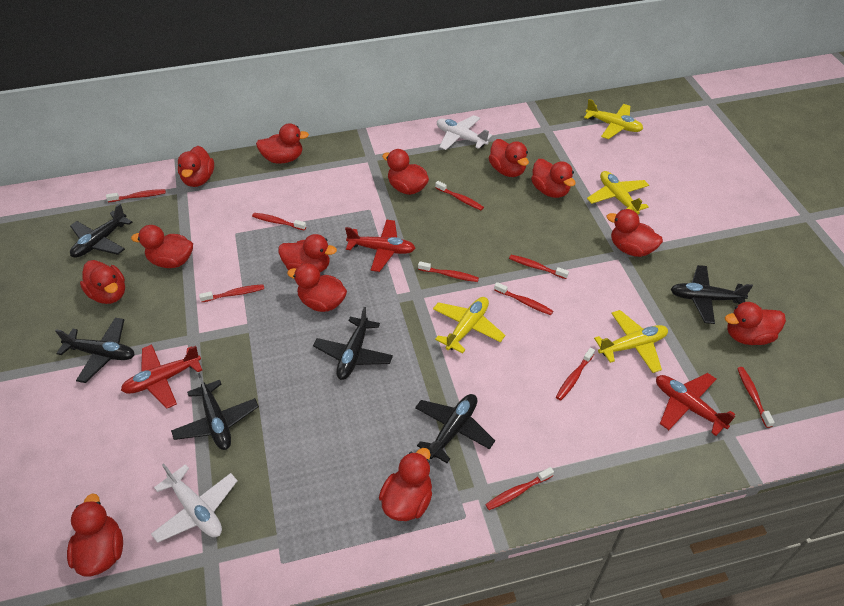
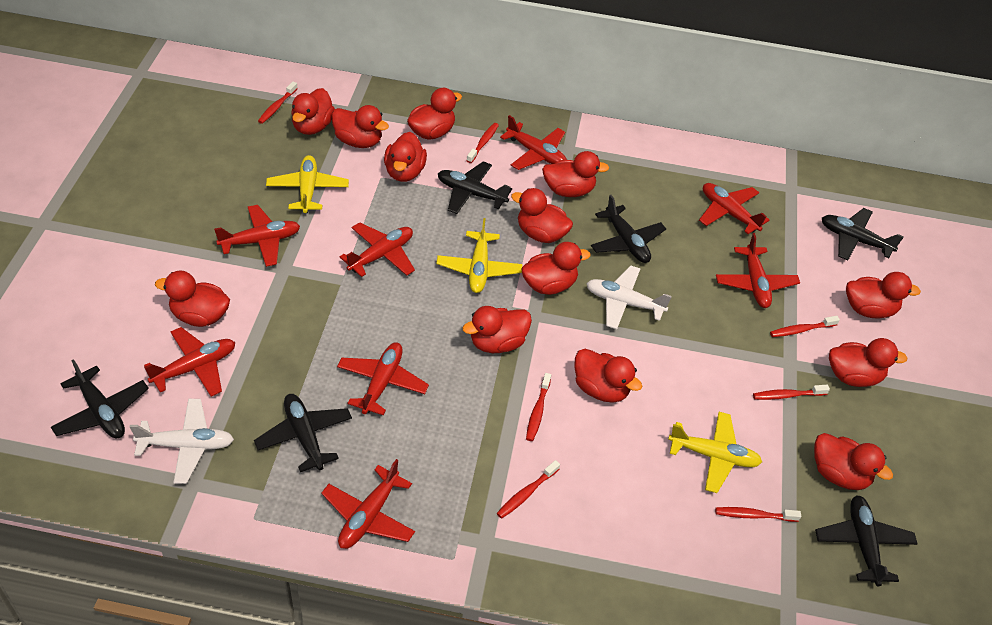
red plane: [121,344,202,408] [345,220,415,272] [656,373,735,436] = 3 -> [144,327,235,397] [214,205,300,267] [321,459,415,549] [337,342,429,415] [340,222,415,277] [500,115,567,170] [699,183,769,234] [716,233,800,308] = 8
red toothbrush: [106,189,166,202] [199,284,264,302] [252,213,306,230] [418,261,479,282] [435,181,484,210] [485,467,554,510] [494,282,553,315] [509,255,569,279] [556,347,595,401] [737,367,775,428] = 10 -> [258,82,298,124] [467,123,499,163] [497,460,560,519] [526,373,551,441] [715,507,801,522] [753,385,830,400] [770,316,840,337] = 7
yellow plane: [433,297,505,354] [584,99,643,139] [587,171,649,214] [594,310,668,373] = 4 -> [266,155,349,213] [436,218,522,293] [668,412,762,493] = 3

